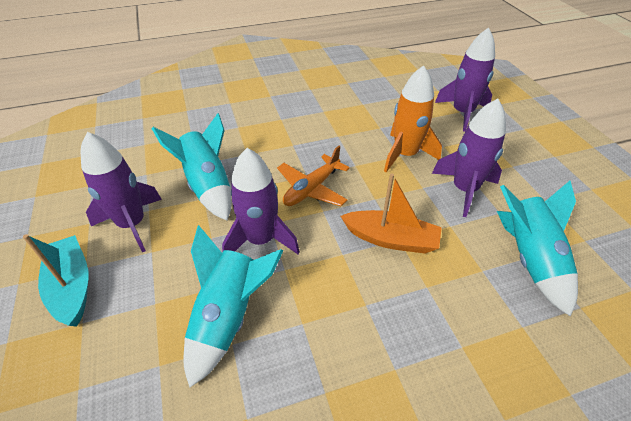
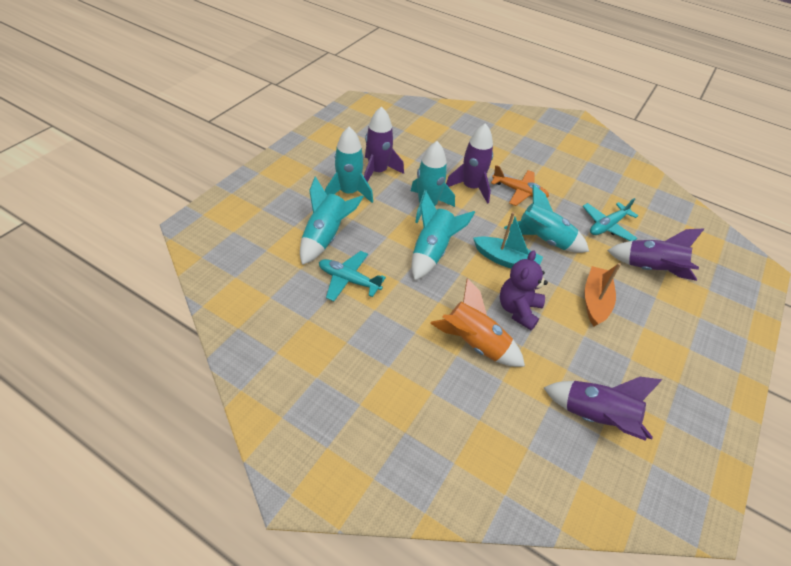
purple teddy bear: none = 0 -> [500,250,548,330] = 1
turquoise plane: none = 0 -> [319,251,386,301] [583,198,638,241] = 2
turquoise rocket: [152,113,232,220] [184,225,283,388] [497,181,578,317] = 3 -> [300,176,364,265] [325,126,373,203] [411,141,455,223] [412,191,475,281] [504,184,589,253] = 5

